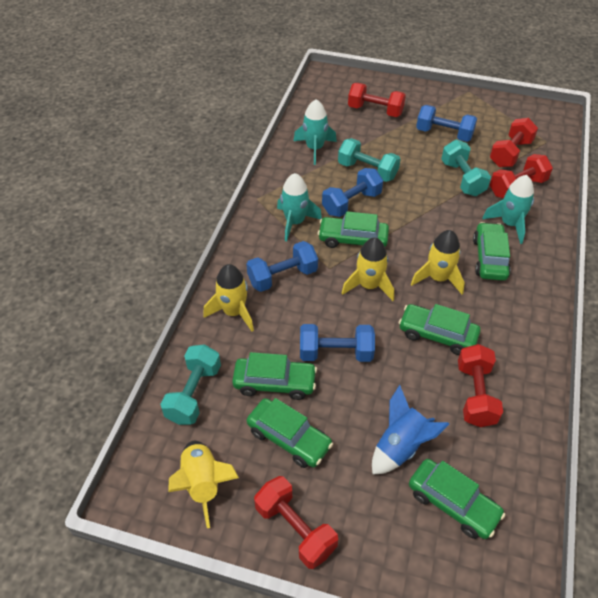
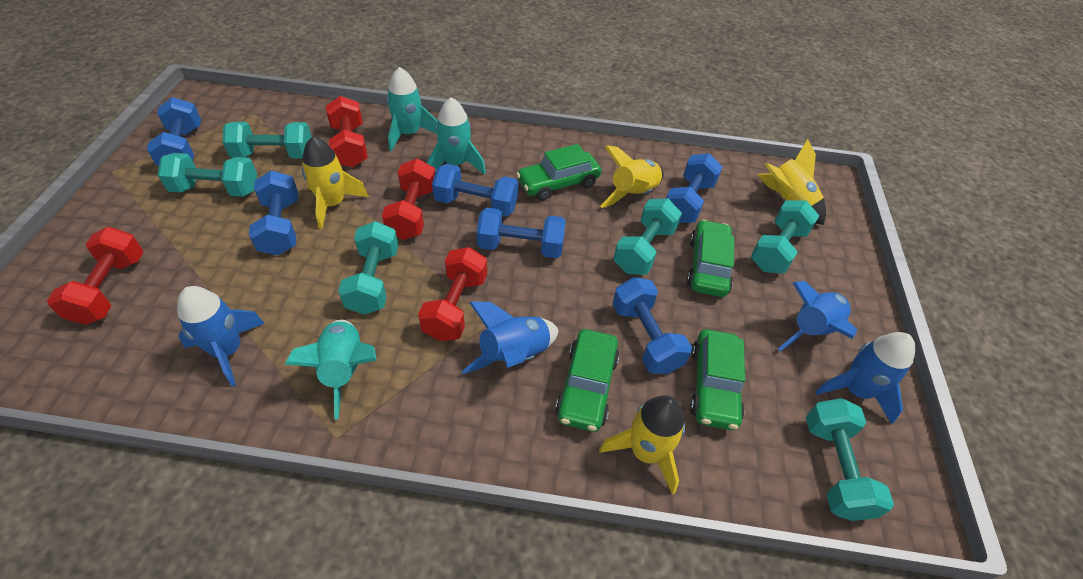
blue dumbbell: [246,241,318,292] [300,324,375,362] [322,168,383,217] [416,105,477,142] = 4 -> [147,97,201,166] [249,171,298,255] [432,164,519,217] [477,208,566,258] [612,277,692,374] [666,153,723,223] = 6
blue rocket: [372,385,449,475] = 1 -> [177,286,265,387] [462,302,558,374] [778,281,857,351] [815,332,915,424] = 4
green car: [232,352,317,400] [247,398,333,468] [318,211,389,248] [399,304,481,355] [409,459,505,539] [473,222,511,281] = 6 -> [516,144,601,201] [555,329,620,432] [686,219,734,297] [690,329,745,430] = 4
red dumbbell: [254,476,338,569] [348,83,406,117] [458,344,503,427] [490,118,538,167] [490,154,553,198] = 5 -> [47,227,143,325] [326,96,368,168] [382,159,435,240] [418,247,487,341] = 4
turquoise dumbbell: [161,344,221,425] [338,138,401,182] [441,139,491,196] = 3 -> [158,153,257,197] [222,122,312,159] [338,221,398,315] [614,198,682,275] [751,200,819,274] [806,398,894,521] = 6

